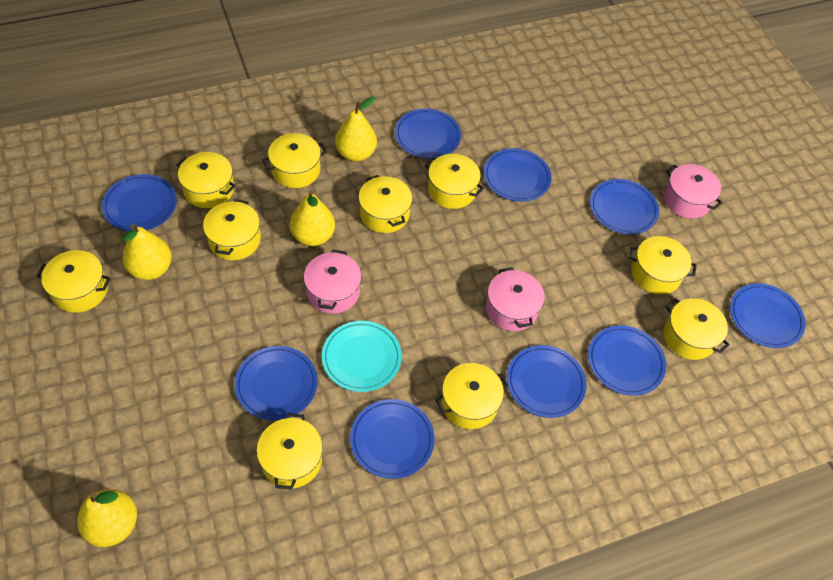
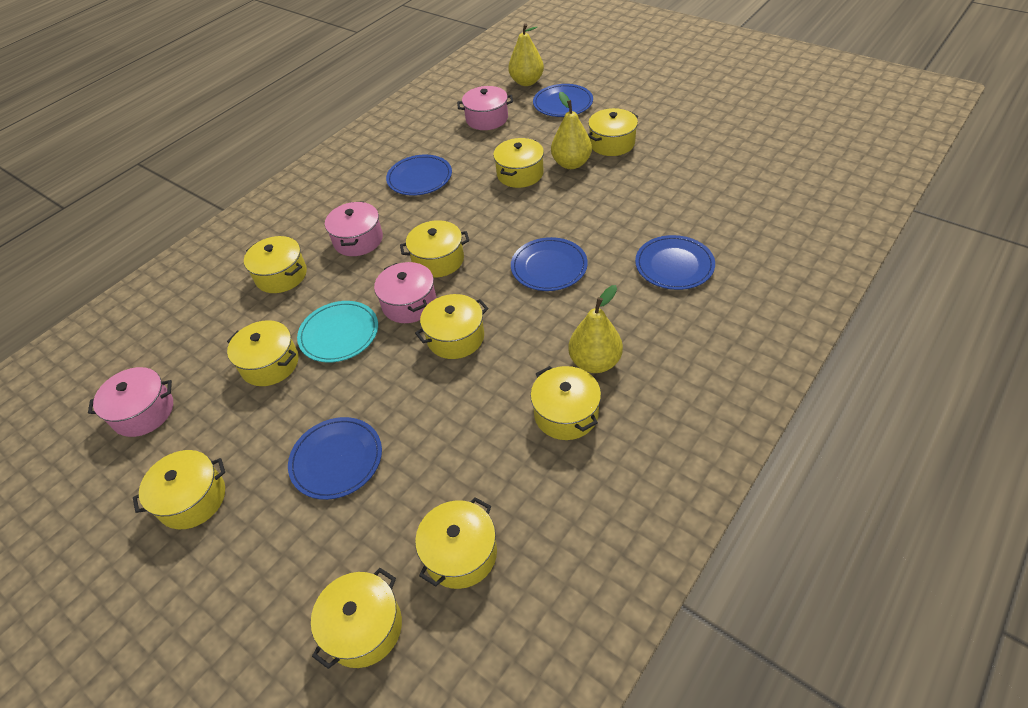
blue plate: [102,174,177,232] [235,346,318,420] [350,399,434,479] [395,109,461,159] [484,148,552,202] [507,345,586,418] [588,326,666,396] [590,179,659,234] [730,283,805,348] = 9 -> [288,417,382,500] [386,155,452,196] [511,237,588,291] [533,84,593,117] [635,235,715,290] = 5
pink pot: [304,250,362,314] [486,267,545,331] [664,164,723,218] = 3 -> [88,367,173,437] [325,201,383,256] [374,262,437,323] [457,86,513,130] = 4
yellow pear: [77,489,137,547] [122,224,172,280] [290,190,335,246] [335,96,377,162] = 4 -> [508,23,544,86] [551,92,592,169] [568,285,623,373] = 3

